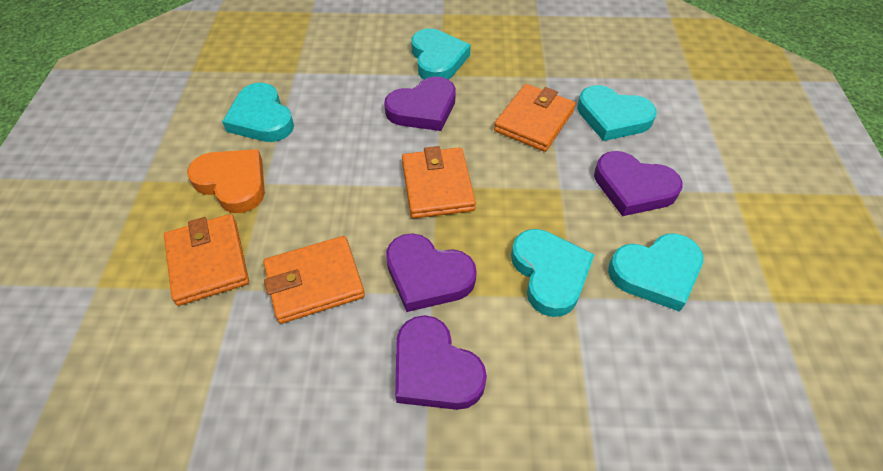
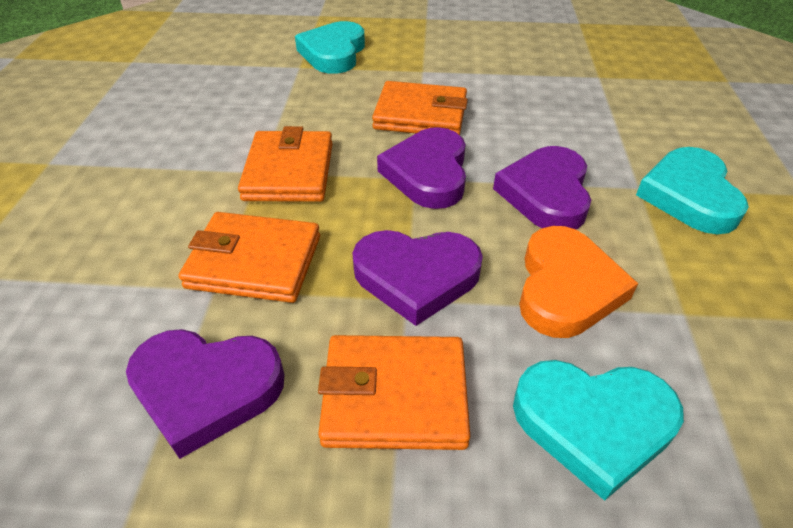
turquoise heart: [222,83,294,142] [411,29,471,80] [511,229,595,317] [577,85,657,141] [608,233,703,312] = 5 -> [295,21,365,74] [513,360,684,501] [636,147,749,234] = 3

